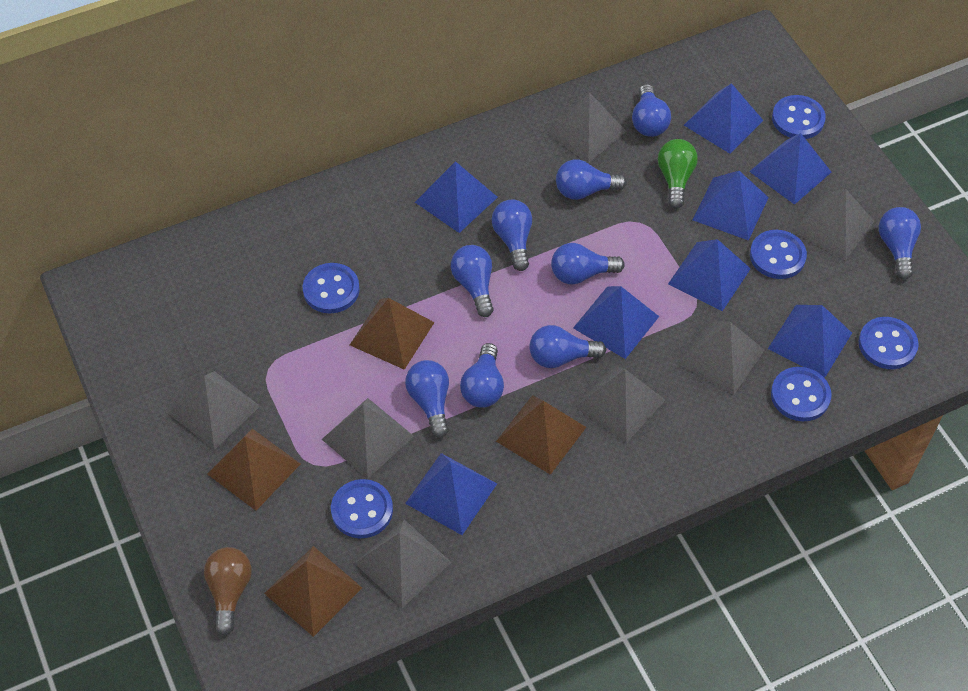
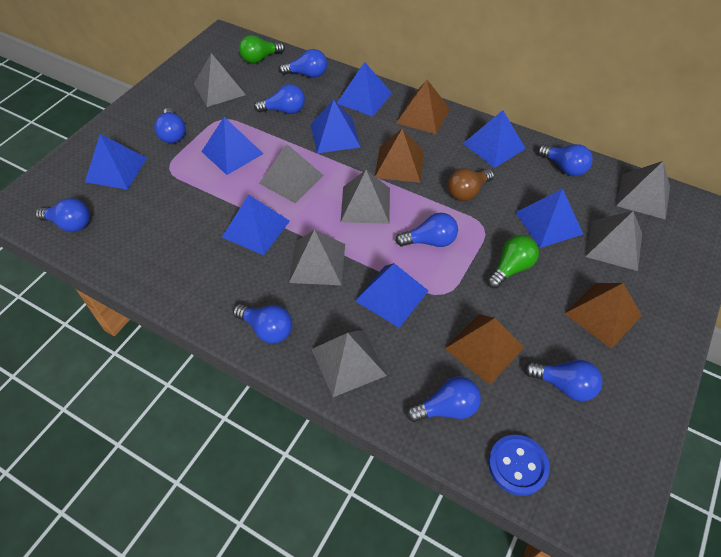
blue button: [303,263,360,313] [331,479,393,538] [750,230,807,279] [771,367,831,421] [772,95,826,139] [859,317,919,369] = 6 -> [488,435,550,496] = 1
green light bulb: [658,139,698,209] = 1 -> [239,35,285,64] [487,235,539,289] = 2

